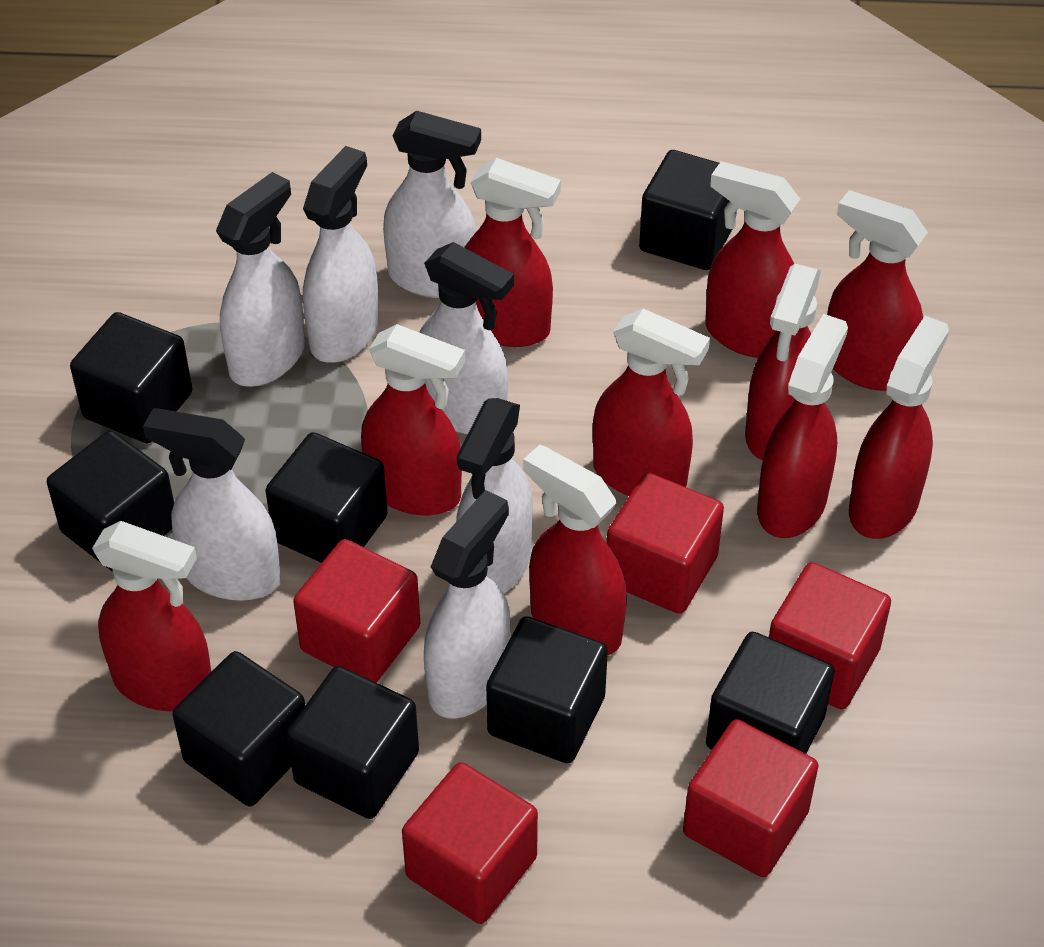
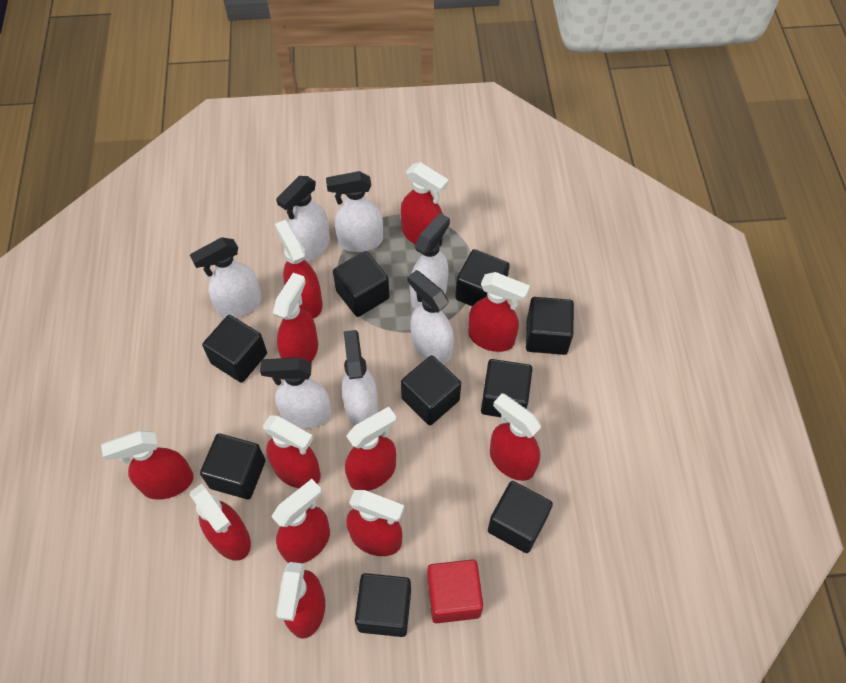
black cube: [47,431,174,572] [70,312,192,443] [172,651,305,807] [265,432,388,563] [286,666,419,819] [486,616,608,763] [639,150,737,270] [706,632,834,754] = 8 -> [200,433,265,499] [202,315,267,383] [333,251,390,317] [355,573,411,637] [401,355,461,425] [455,249,510,306] [481,359,532,417] [488,481,553,553] [526,297,574,355] = 9
red cube: [293,539,420,683] [402,762,538,924] [607,473,724,614] [683,719,818,877] [769,562,891,710] = 5 -> [427,559,483,623] = 1
red spray bottle: [92,521,211,712] [361,324,465,515] [464,158,561,347] [523,445,627,655] [593,309,710,496] [705,161,800,358] [745,264,821,460] [757,314,848,538] [827,190,928,391] [849,316,949,539] = 10 -> [101,431,194,500] [190,484,251,561] [263,415,321,488] [271,479,330,563] [273,273,318,362] [275,220,323,318] [276,562,325,639] [345,407,396,491] [346,490,404,556] [400,162,449,245] [468,272,530,352] [490,393,541,481] = 12

